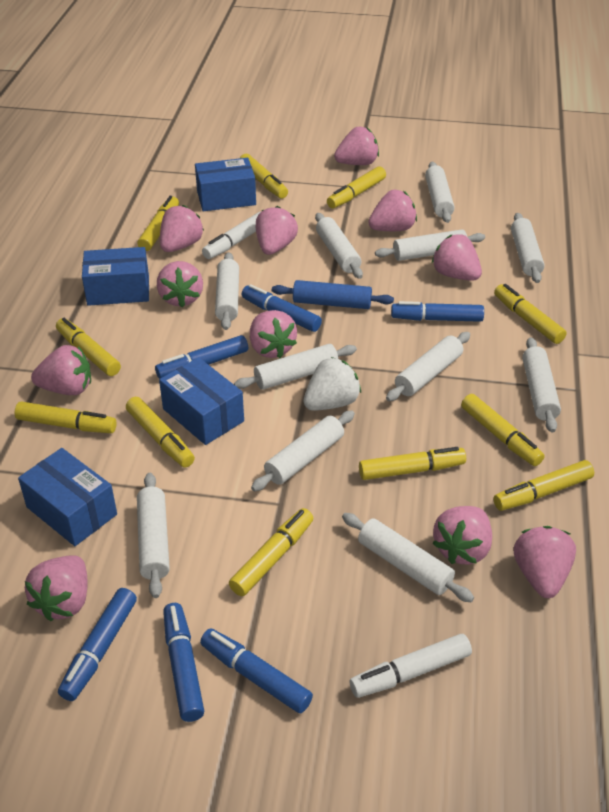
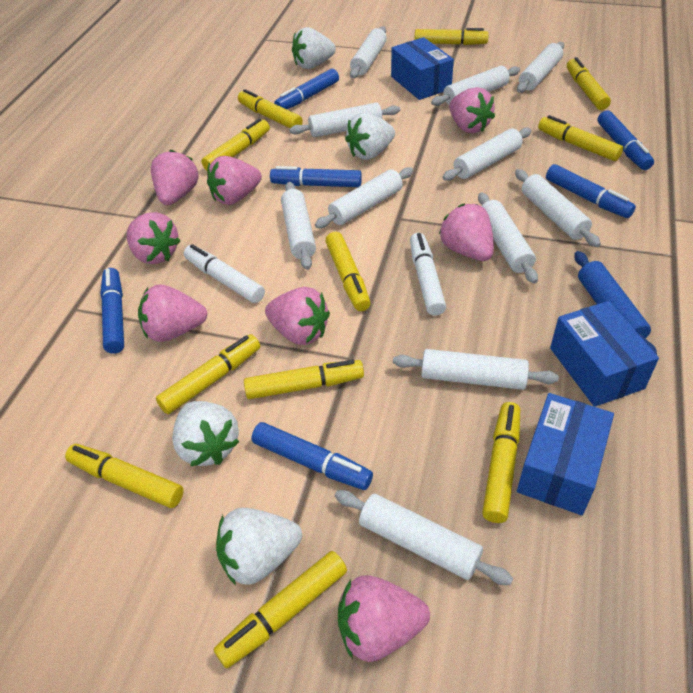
blue box: [18,448,117,546] [82,247,149,306] [159,357,244,445] [195,158,256,211] = 4 -> [391,37,454,100] [517,393,614,515] [550,301,659,407] = 3
pink strawberry: [25,555,88,621] [31,345,91,395] [157,261,203,308] [160,205,204,252] [250,310,297,358] [256,206,298,255] [334,127,379,165] [368,190,417,231] [432,234,482,281] [433,506,492,564] [514,526,576,598] = 11 -> [127,212,181,264] [138,284,208,342] [151,150,199,205] [207,156,262,205] [265,287,330,345] [338,575,430,662] [439,204,494,261] [449,87,495,133] = 8
white strawberry: [303,357,361,411] = 1 -> [172,401,240,466] [216,508,302,585] [292,27,336,69] [345,113,395,160] = 4

